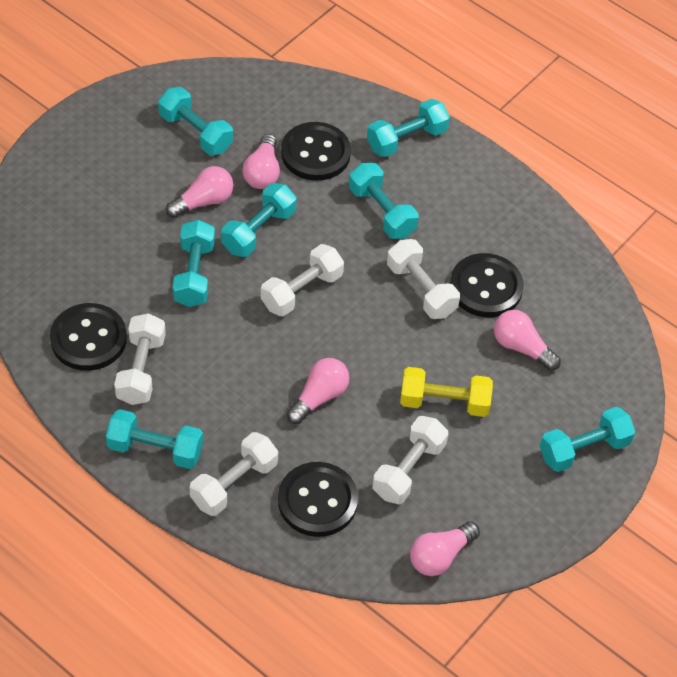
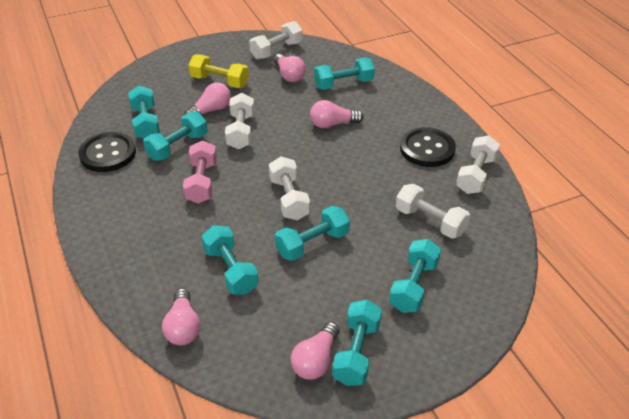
black button: [50,303,127,371] [278,462,358,537] [281,122,351,181] [450,253,524,317] = 4 -> [78,132,136,172] [400,127,456,167] = 2
pink dumbbell: none = 0 -> [183,140,217,204] = 1

